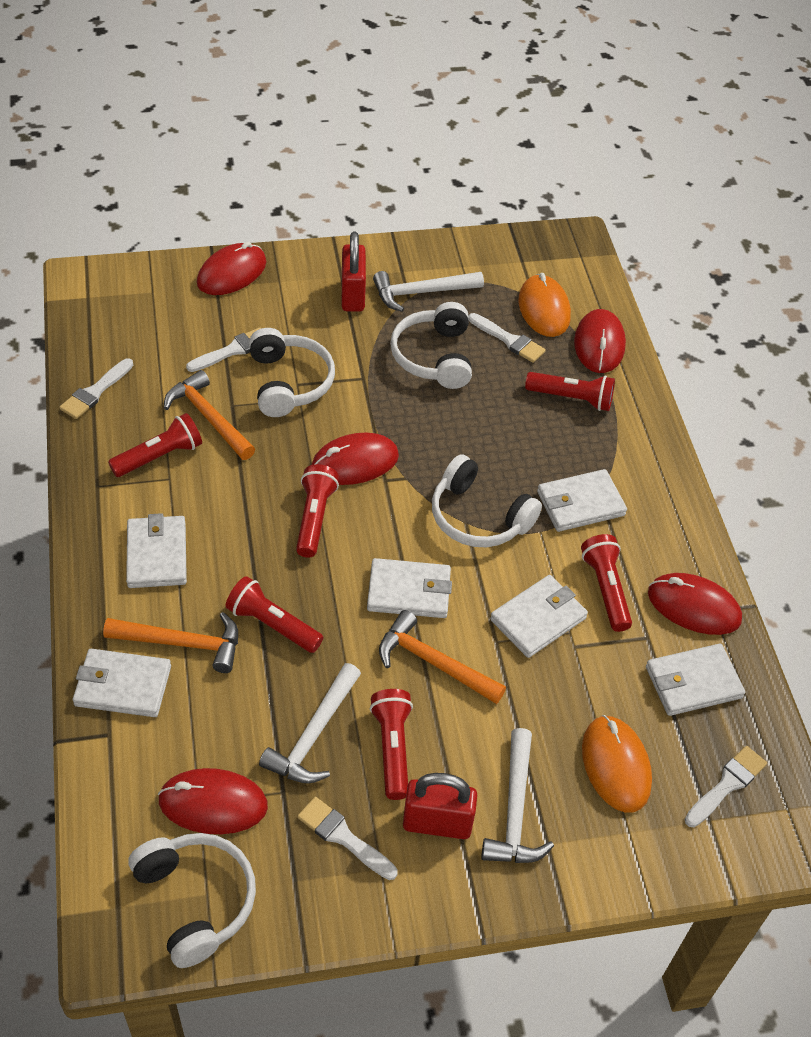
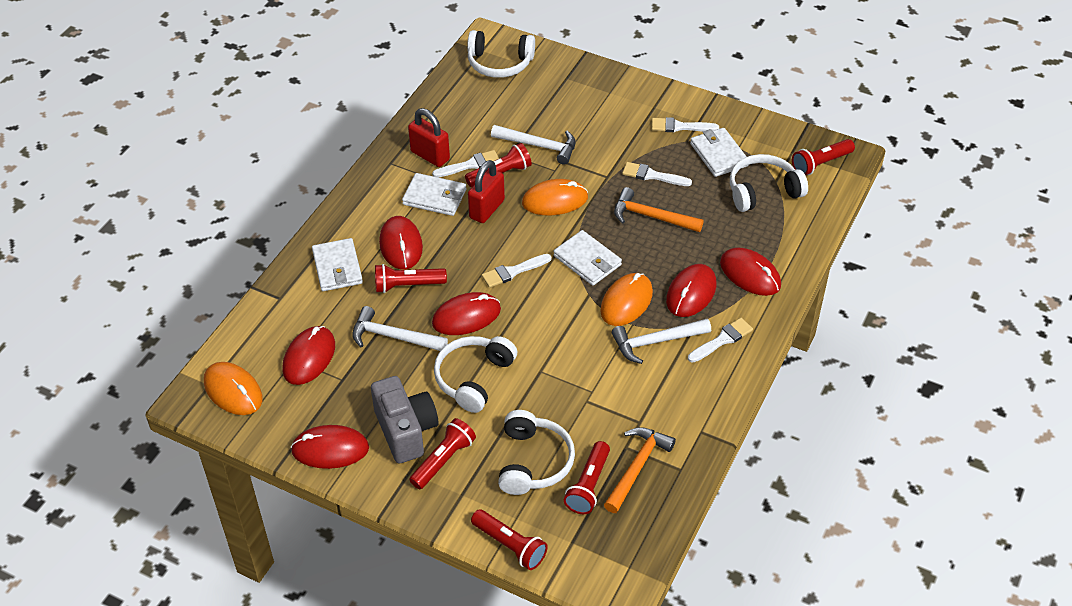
grey camera: none = 0 -> [371,376,438,463] = 1
orange hammer: [103,612,238,673] [164,370,255,460] [379,610,506,704] = 3 -> [604,427,676,513] [614,187,704,232] = 2
orange mouse: [518,273,571,337] [582,715,652,813] = 2 -> [204,362,263,415] [522,179,588,216] [600,273,653,326] = 3
red mouse: [158,768,268,834] [197,242,266,295] [312,433,399,485] [574,309,626,373] [648,573,742,635] = 5 -> [282,326,335,385] [291,425,369,469] [379,216,423,270] [432,292,501,335] [666,264,716,317] [720,247,781,296] = 6
white wallet: [73,649,171,717] [126,513,187,588] [367,558,452,618] [490,575,588,658] [537,469,627,532] [646,644,746,716] = 6 -> [312,238,363,291] [402,173,467,216] [553,230,622,286] [690,128,749,177] = 4

